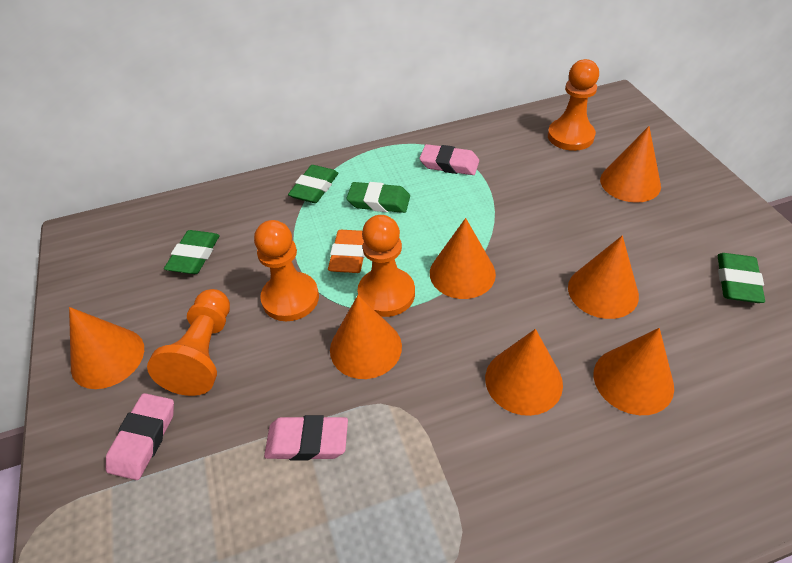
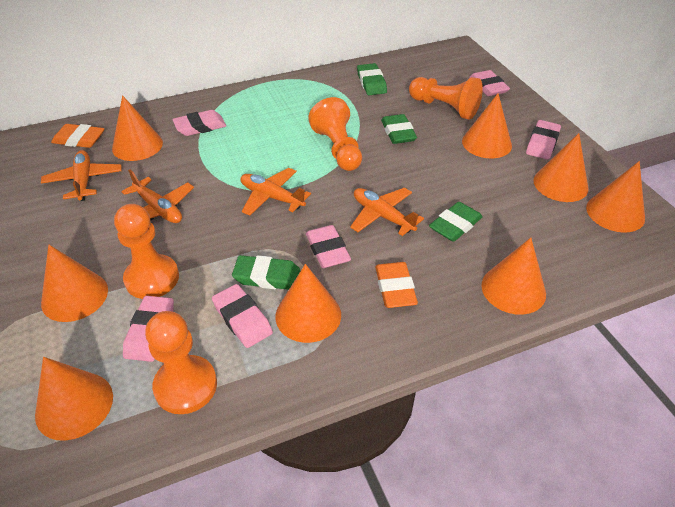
orange cone: [69,307,144,389] [330,295,402,379] [430,218,496,299] [485,329,563,416] [568,236,639,319] [594,328,674,415] [600,126,661,203] = 7 -> [35,357,113,441] [41,245,108,322] [112,95,163,161] [275,264,341,343] [462,94,512,158] [481,238,546,315] [534,133,589,202] [586,161,645,233] = 8
orange eraser: [328,230,365,273] = 1 -> [51,124,104,148] [375,262,418,308] = 2
orange plane: none = 0 -> [41,150,122,201] [121,169,194,223] [240,168,311,216] [350,188,424,236] = 4
pink eraser: [106,393,174,480] [264,415,348,461] [419,144,479,175] = 3 -> [123,296,174,362] [172,110,226,136] [212,284,273,348] [306,225,351,268] [469,70,510,96] [526,120,561,160] = 6

